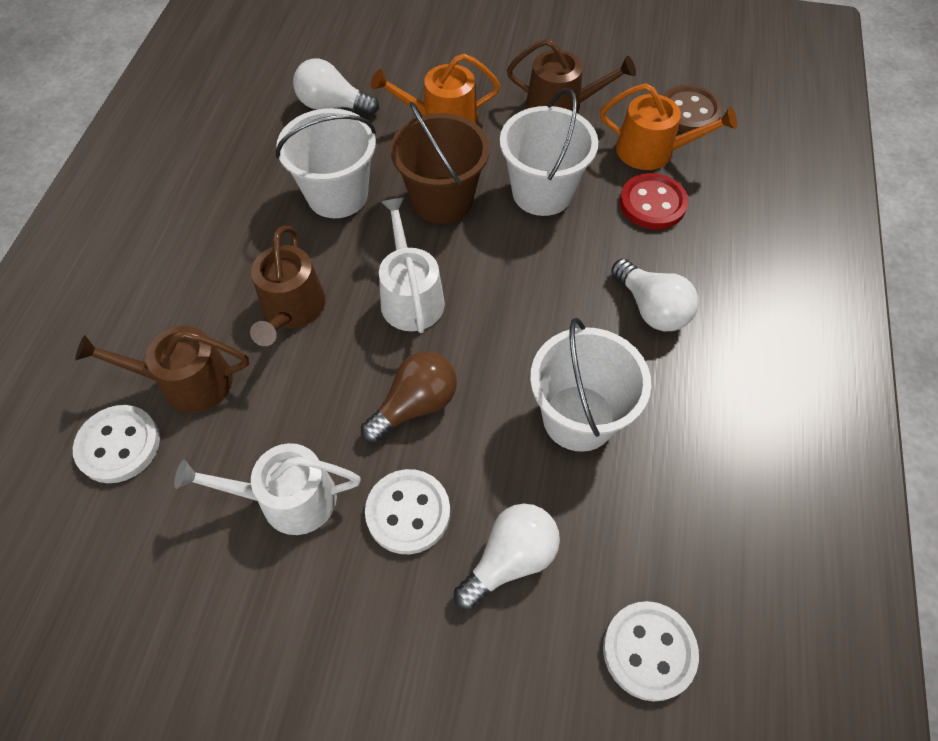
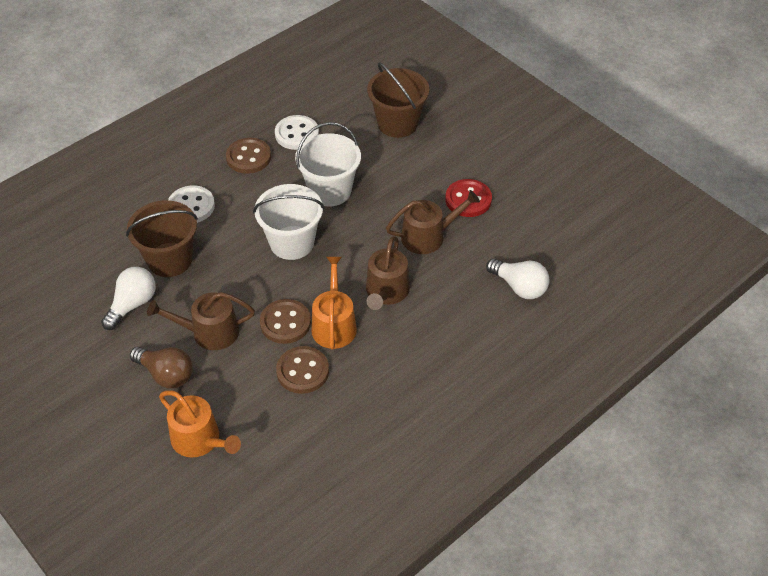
brown bucket: [390,101,490,224] = 1 -> [126,200,198,277] [367,62,429,138] = 2
brown button: [663,85,723,133] = 1 -> [226,138,271,174] [260,299,311,344] [276,346,329,394] = 3
white bucket: [276,108,376,218] [500,88,598,216] [530,318,651,452] = 3 -> [253,184,324,260] [295,122,361,206] = 2
white button: [73,405,160,483] [365,469,450,554] [603,601,699,702] = 3 -> [168,185,215,223] [275,115,319,150] = 2
white light bulb: [293,58,379,115] [454,503,560,611] [611,259,699,332] = 3 -> [101,267,156,330] [486,258,550,299] = 2
white watering can: [174,443,361,535] [379,198,445,333] = 2 -> none = 0

